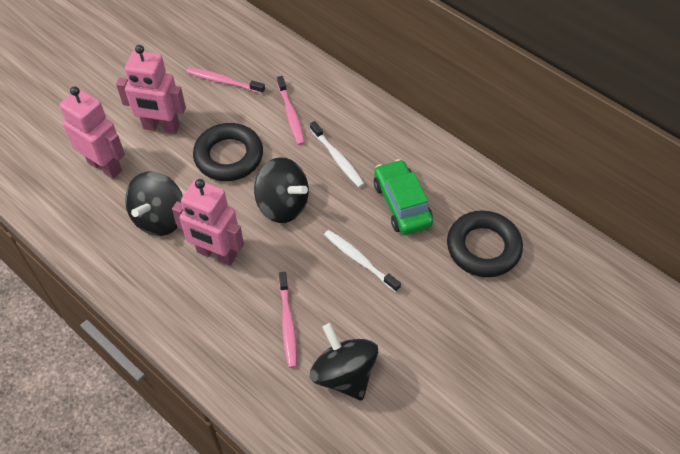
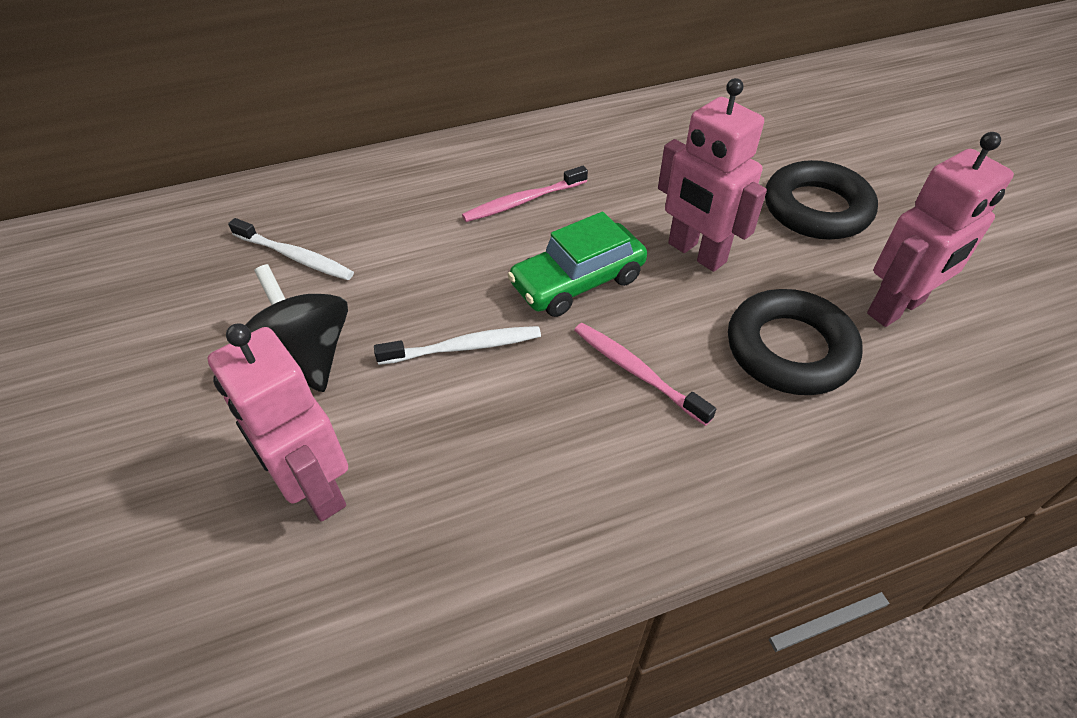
black spinning top: [125,172,183,236] [254,157,309,223] [310,323,378,400] = 3 -> [246,264,348,392] = 1
pink toothbrush: [187,68,265,94] [277,76,305,145] [279,272,297,368] = 3 -> [462,166,588,222] [574,323,716,426] = 2

